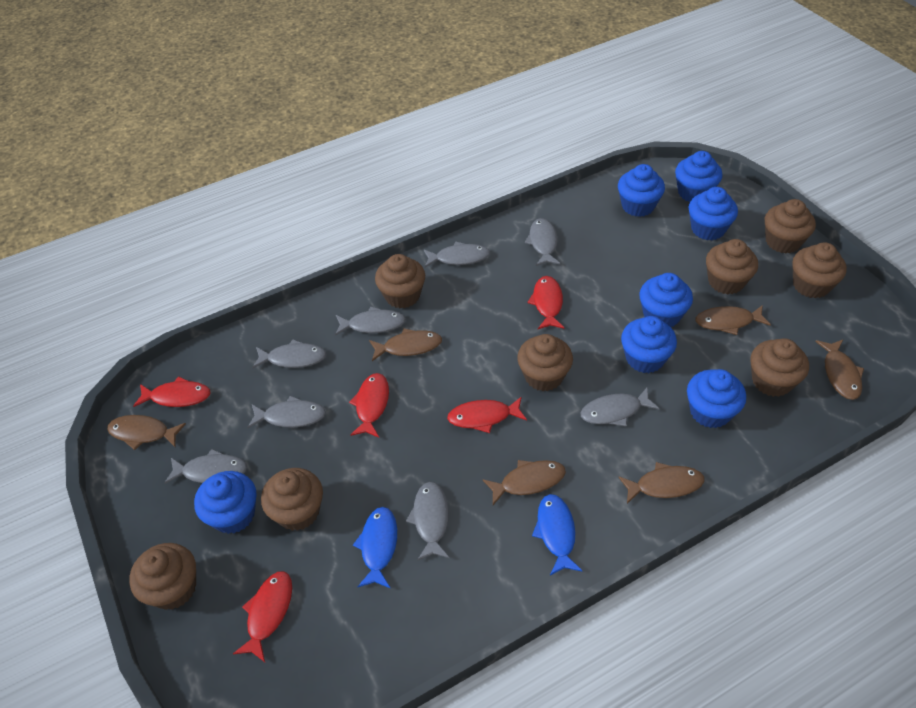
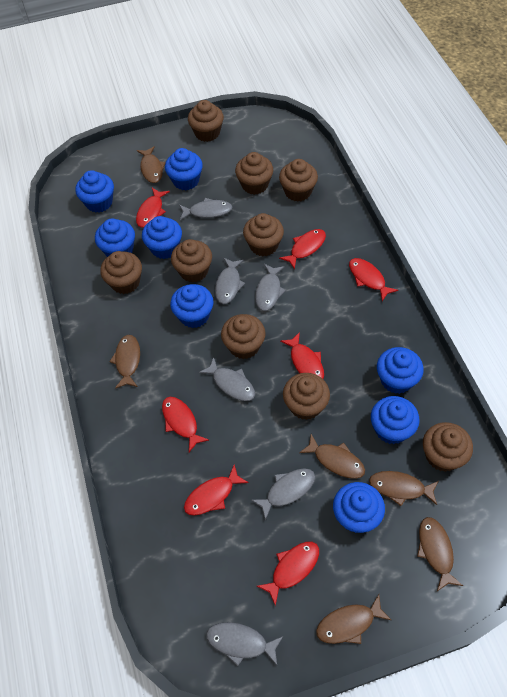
blue cupcake: [194,471,257,534] [618,164,665,217] [621,316,677,373] [639,273,693,327] [675,151,723,202] [687,369,746,428] [689,187,738,240] = 7 -> [75,170,114,213] [95,218,135,257] [142,216,182,259] [165,148,203,190] [170,284,213,328] [333,482,385,533] [371,396,420,444] [377,347,424,394] = 8
blue fish: [353,507,397,588] [532,494,582,575] = 2 -> none = 0
brown cupcake: [129,543,196,610] [261,468,323,531] [375,254,425,308] [517,334,573,391] [706,239,758,294] [751,338,809,397] [765,199,816,254] [792,242,847,298] = 8 -> [100,251,142,294] [171,239,212,283] [188,100,224,142] [221,314,265,359] [235,152,273,195] [243,213,284,256] [279,159,318,202] [283,373,330,420] [423,422,473,472] = 9
grey fish: [165,449,247,484] [247,396,326,428] [252,339,326,369] [335,307,406,336] [406,482,450,561] [424,242,490,268] [524,218,561,266] [580,387,660,427] = 8 -> [179,198,232,220] [199,357,255,401] [206,622,283,666] [215,258,245,304] [251,468,315,520] [255,264,286,311] = 6
red fish: [133,376,210,407] [233,571,292,662] [349,373,389,437] [447,397,527,433] [527,276,564,329] = 5 -> [136,188,170,228] [162,397,209,452] [184,464,249,516] [257,542,319,606] [279,229,326,270] [280,332,324,379] [349,258,398,301] = 7

